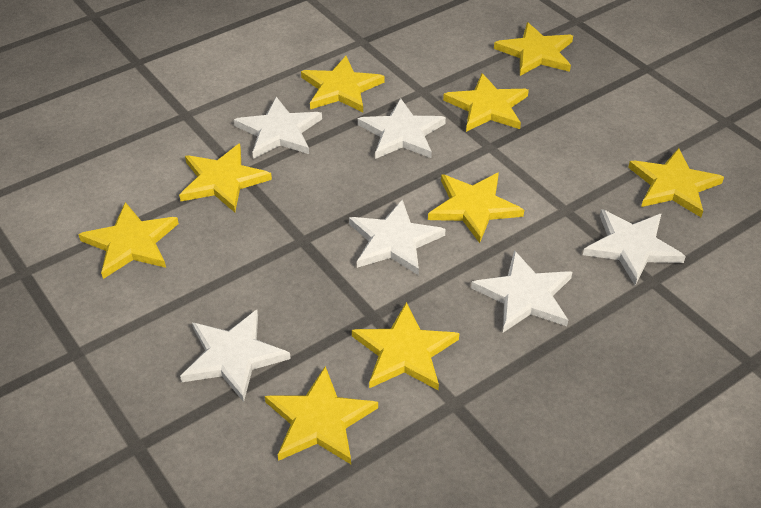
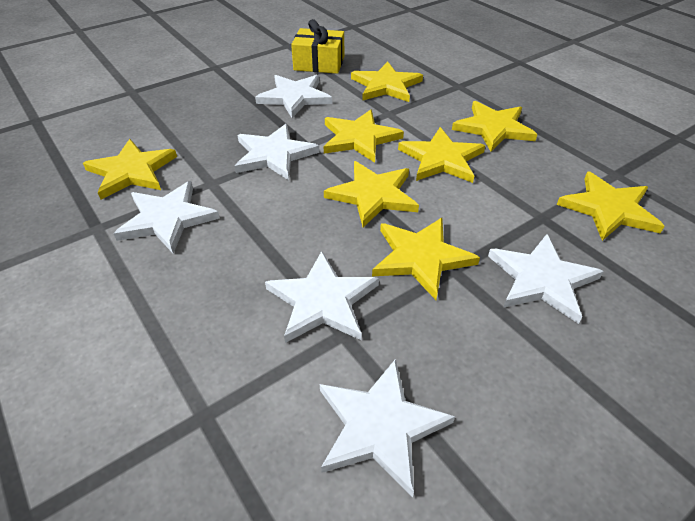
yellow gift: none = 0 -> [291,19,344,74] = 1
yellow star: [78,202,179,279] [179,143,272,212] [265,366,378,464] [301,56,384,112] [352,302,459,390] [428,173,524,243] [443,73,529,132] [494,22,573,76] [628,148,724,217] = 9 -> [83,139,177,199] [324,110,404,163] [324,161,419,227] [351,61,423,102] [372,218,480,300] [398,127,486,183] [452,101,537,152] [557,171,665,241] = 8

